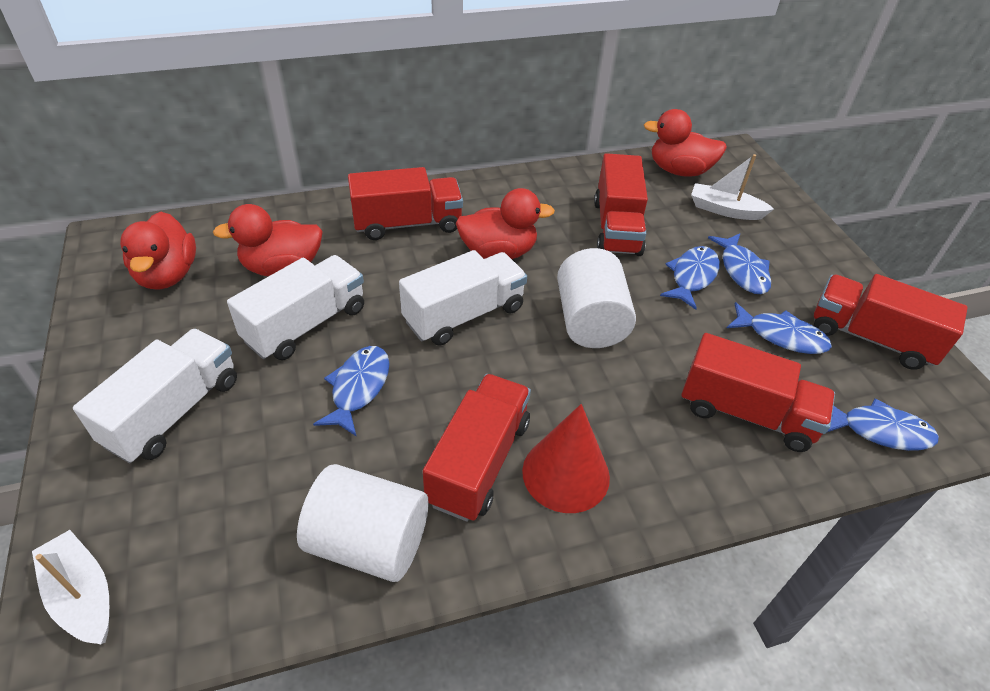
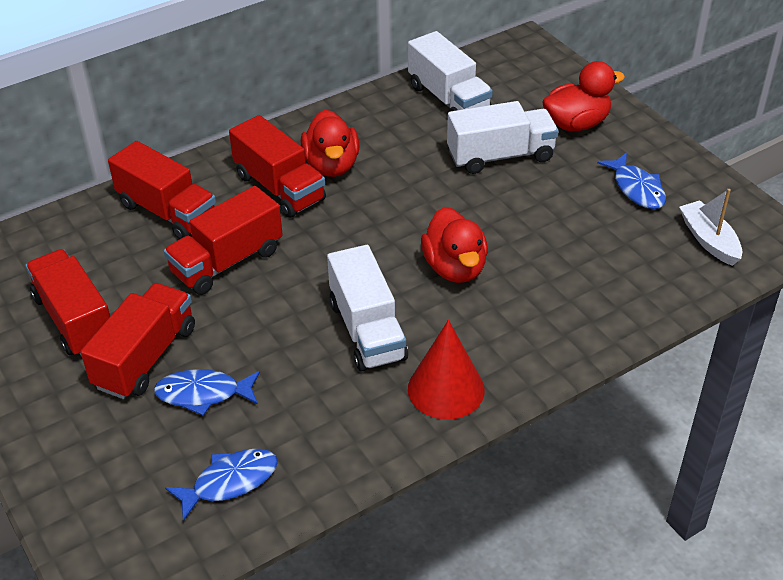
blue fish: [313,346,389,437] [660,246,720,310] [708,234,771,294] [727,302,832,354] [827,398,939,451] = 5 -> [154,369,260,416] [165,449,278,521] [597,152,666,209] = 3
red duck: [120,212,196,290] [213,204,323,276] [456,188,555,259] [644,109,727,177] = 4 -> [301,109,360,177] [421,207,488,283] [542,61,625,131] = 3
white boat: [32,530,109,644] [691,154,774,220] = 2 -> [679,189,742,266] = 1
white cylinder: [297,464,429,582] [557,248,636,348] = 2 -> none = 0

